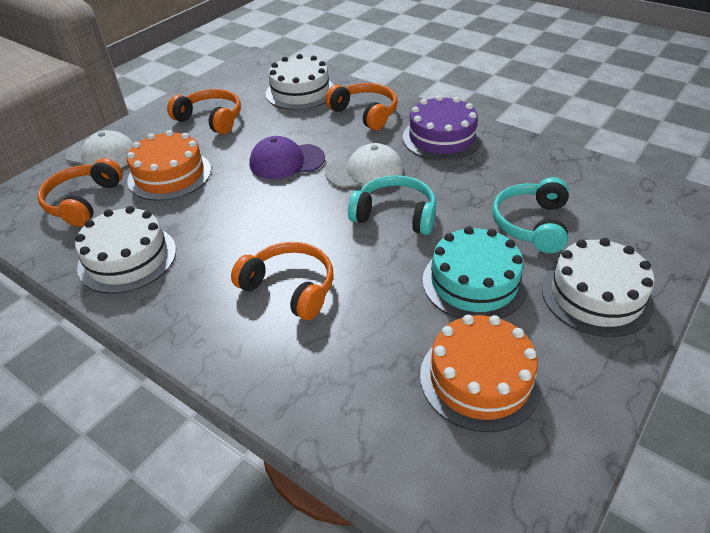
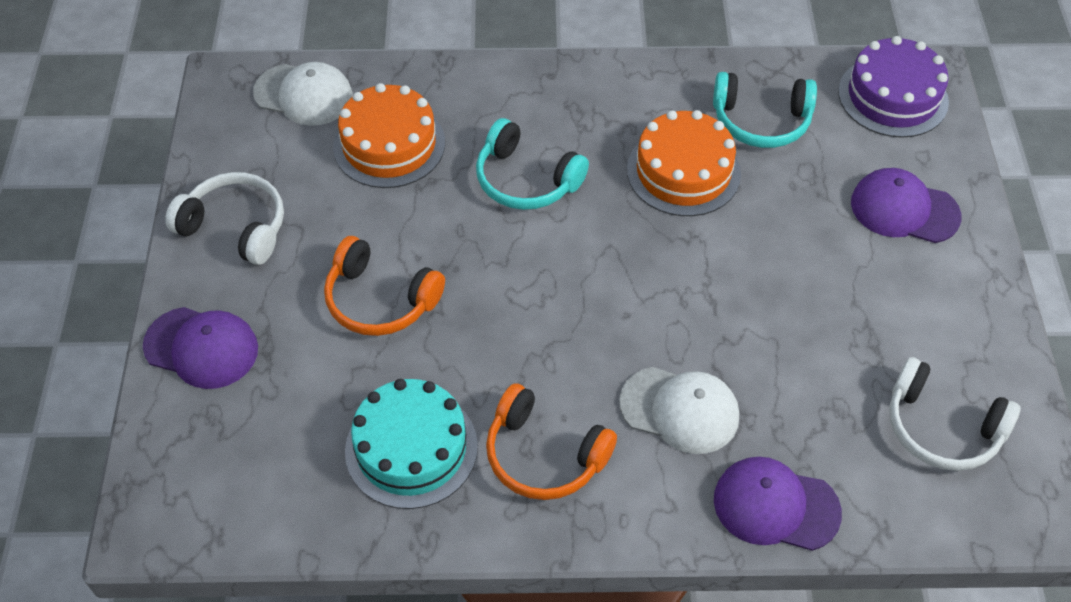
orange headphones: [37,158,123,227] [167,89,241,134] [231,242,334,320] [325,83,398,130] = 4 -> [324,236,445,336] [486,383,617,500] = 2
purple cap: [249,136,325,179] = 1 -> [143,307,258,389] [714,457,842,551] [851,168,962,243] = 3
white cake: [75,206,176,294] [266,54,334,110] [542,238,655,337] = 3 -> none = 0
white headphones: none = 0 -> [165,172,284,265] [889,357,1021,471] = 2

